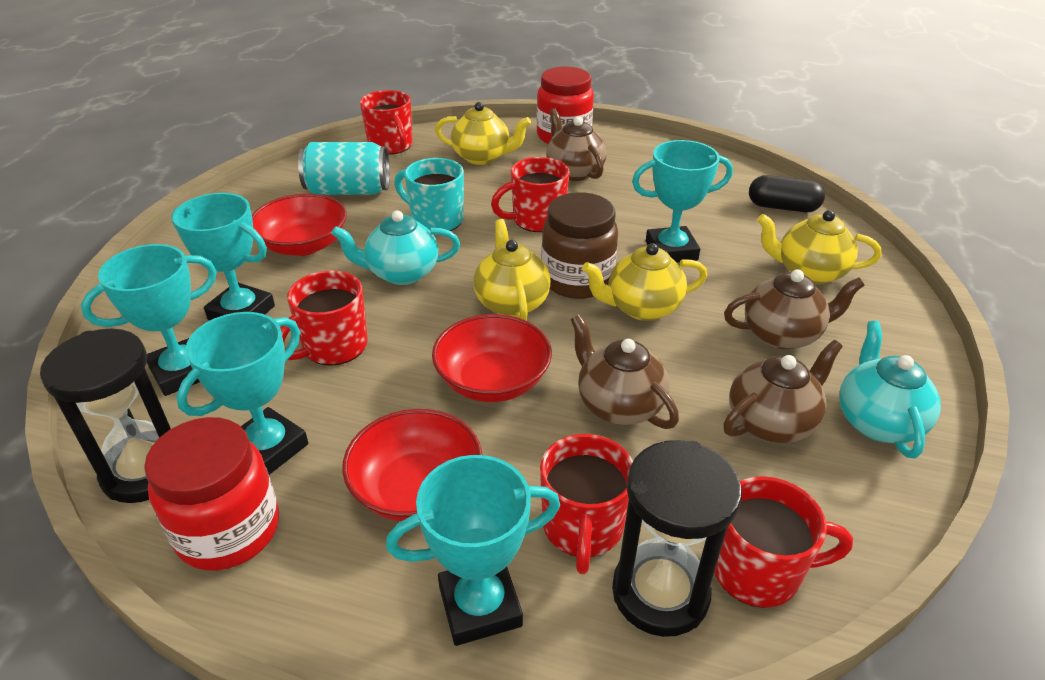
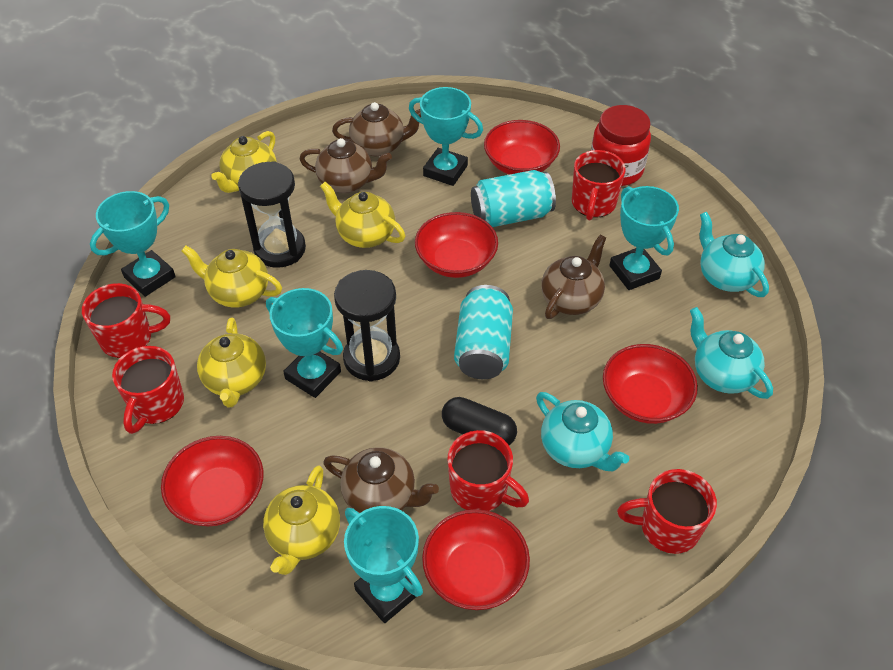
brown jar: [541,192,618,299] = 1 -> none = 0
red bowl: [252,194,346,256] [342,409,482,521] [432,314,552,402] = 3 -> [161,436,264,526] [415,212,498,278] [422,509,530,610] [484,120,560,175] [603,344,698,424] = 5
red jar: [144,417,279,571] [536,67,594,144] = 2 -> [591,105,651,186] = 1
turquoise can: [298,142,390,195] = 1 -> [454,285,513,379] [471,170,556,227] = 2
turquoise mug: [394,158,464,231] = 1 -> none = 0
turquoise teapot: [331,210,460,285] [839,321,941,458] = 2 -> [536,392,629,471] [690,307,773,399] [700,212,769,297] = 3
yellow teapot: [435,102,531,165] [473,219,551,320] [582,243,707,321] [757,210,882,284] = 4 -> [181,245,282,308] [197,317,266,408] [211,131,277,193] [263,465,340,575] [320,182,405,248] = 5

